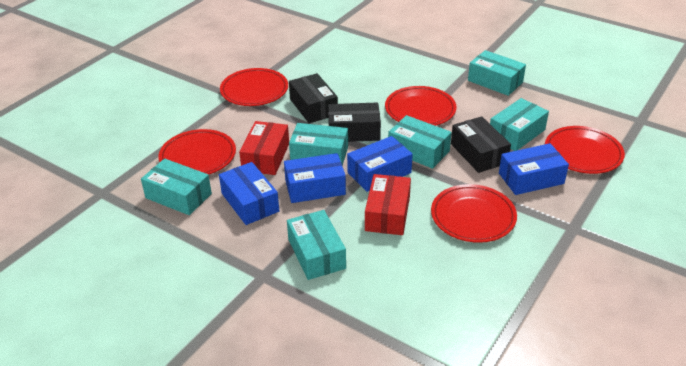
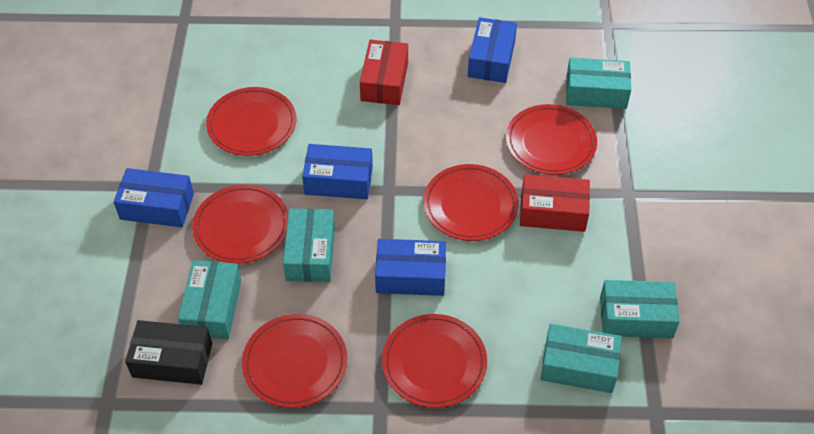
black box: [289,73,338,123] [328,103,381,142] [451,116,511,173] = 3 -> [125,320,212,385] = 1
red plate: [159,129,236,175] [220,68,288,106] [385,86,456,126] [431,184,517,243] [545,126,625,174] = 5 -> [192,184,288,264] [206,87,296,156] [242,314,347,408] [382,314,487,408] [423,164,519,241] [506,104,597,175] = 6
turquoise box: [141,158,212,215] [287,210,346,280] [289,123,348,166] [388,115,452,169] [468,50,526,96] [490,98,549,151] = 6 -> [178,260,241,339] [283,209,335,282] [541,324,622,393] [566,57,631,109] [600,280,680,338] = 5

